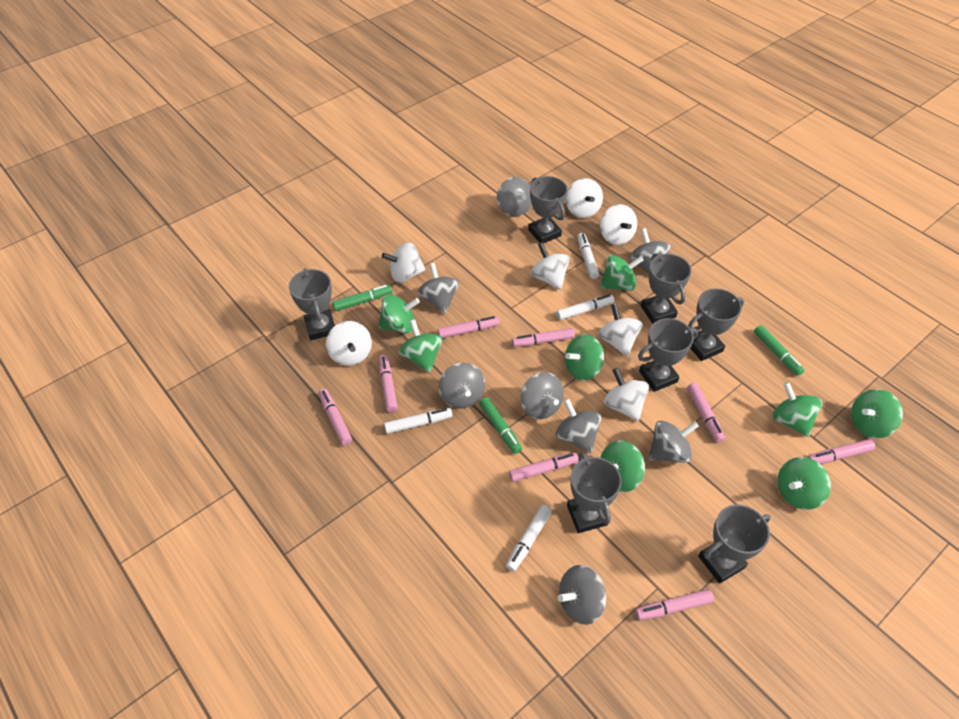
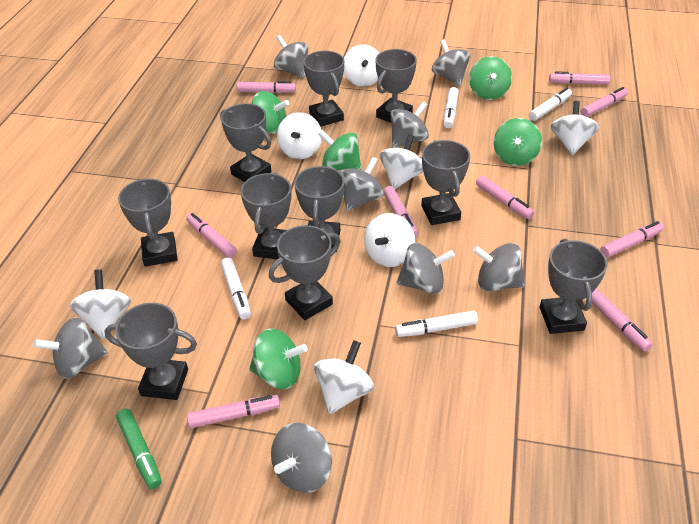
green marker: [332,285,392,311] [479,397,522,454] [754,325,804,376] = 3 -> [116,408,162,489] = 1
green spinning top: [378,295,420,333] [399,319,442,373] [565,334,604,381] [600,255,644,291] [600,440,645,492] [772,382,822,437] [777,457,831,510] [851,389,903,438] = 8 -> [249,328,308,389] [252,91,289,133] [318,130,362,170] [469,56,512,100] [494,118,542,166] = 5
grey trophy: [289,268,335,340] [528,176,568,243] [567,452,622,533] [638,318,698,392] [641,253,691,324] [688,288,744,361] [698,504,771,584] = 7 -> [104,303,197,400] [118,178,178,267] [220,103,271,182] [241,173,291,259] [269,225,341,320] [294,166,344,252] [303,51,344,127] [376,49,417,123] [421,140,470,225] [540,239,607,334] = 10
pink marker: [318,389,352,445] [379,355,398,413] [438,316,500,338] [509,452,579,482] [512,328,575,347] [635,589,714,620] [687,383,725,443] [807,439,875,464] = 8 -> [186,213,237,258] [187,395,280,428] [237,81,296,93] [383,186,418,237] [476,176,534,219] [549,71,610,85] [581,87,628,117] [592,288,653,352] [600,221,664,258] = 9

